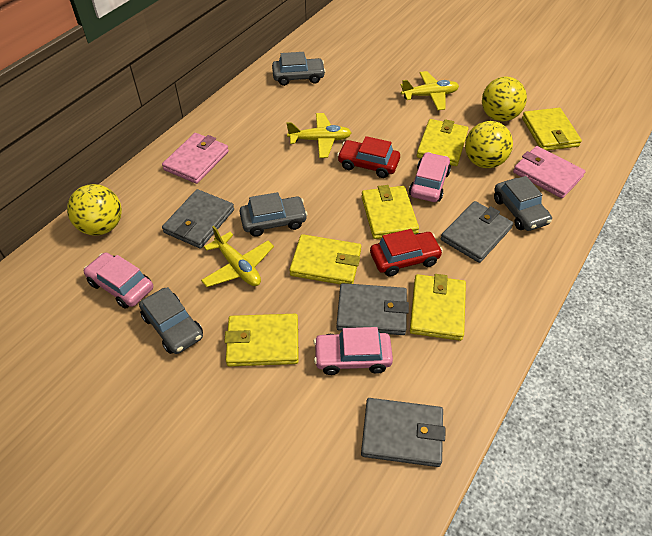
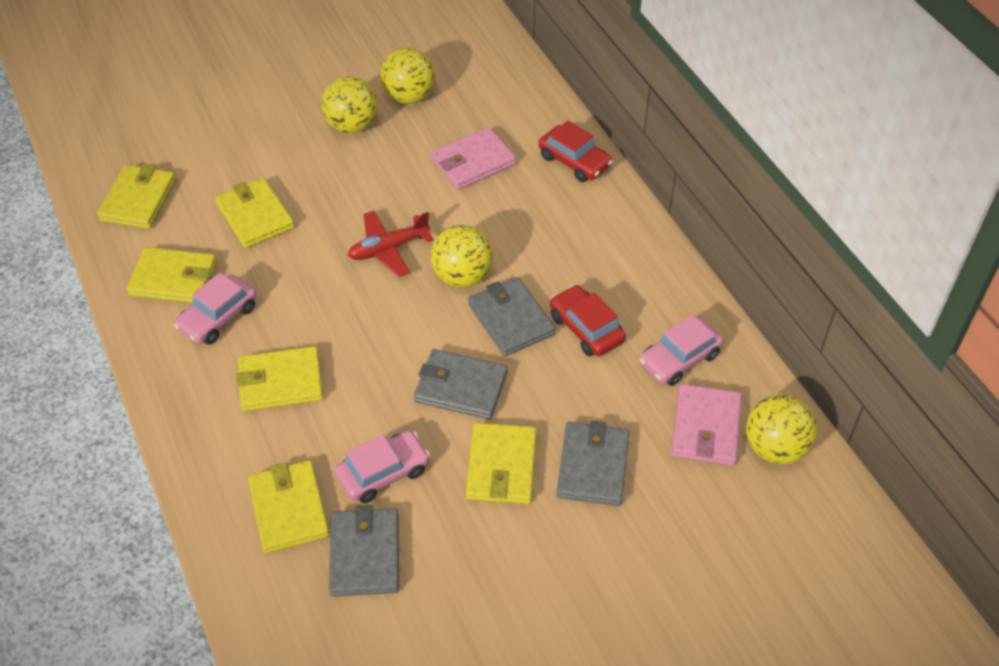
grey car: [139,287,203,354] [239,192,308,237] [272,52,326,86] [494,176,552,231] = 4 -> none = 0
red plane: none = 0 -> [348,211,433,277] = 1
yellow ball: [67,184,122,236] [465,121,513,168] [482,77,527,122] = 3 -> [321,76,378,133] [380,48,435,104] [431,225,493,288] [746,394,817,464] = 4
yellow plane: [201,226,274,287] [286,113,352,158] [401,71,459,110] = 3 -> none = 0

